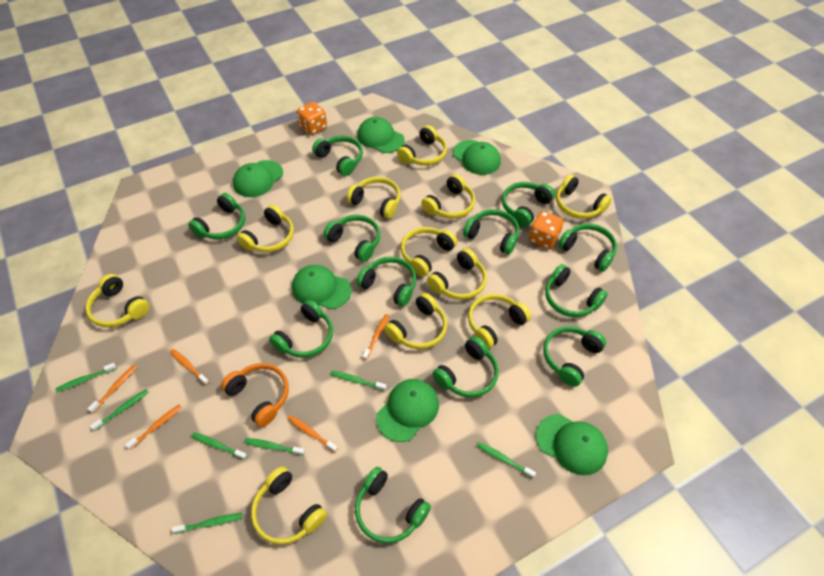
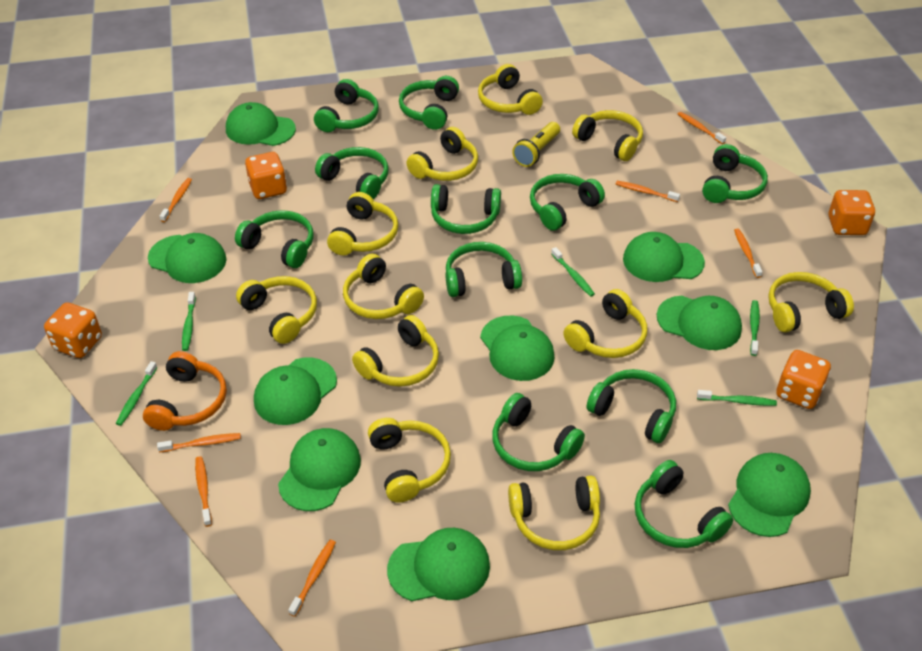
green cap: [233,160,283,197] [292,265,352,309] [357,117,405,153] [376,379,439,442] [453,140,501,175] [536,414,608,475] = 6 -> [148,233,226,283] [226,102,296,146] [254,358,337,425] [278,428,361,511] [387,528,490,601] [480,316,555,381] [623,232,705,282] [656,296,742,350] [728,453,811,537] = 9
green headphones: [188,193,245,239] [269,300,333,358] [312,135,363,176] [323,215,380,262] [355,467,431,543] [356,257,416,306] [432,336,499,398] [463,209,519,254] [502,182,555,227] [543,326,606,387] [545,264,608,317] [558,224,617,272] = 12 -> [235,210,314,268] [314,79,379,132] [315,147,388,199] [399,76,459,130] [431,184,501,234] [445,242,522,297] [492,393,585,471] [530,174,605,231] [587,369,676,443] [635,460,733,548] [702,144,768,203] = 11
green toothbrush: [55,363,117,392] [90,389,149,431] [172,513,242,534] [191,432,247,460] [244,438,305,455] [330,371,386,391] [476,442,536,478] = 7 -> [116,361,157,426] [182,292,196,351] [551,247,595,297] [697,390,777,406] [750,300,760,356] = 5
orange dice: [297,102,327,135] [529,211,564,249] = 2 -> [44,302,102,358] [245,152,287,199] [776,350,831,409] [828,190,875,235] = 4
orange toothbrush: [88,365,137,413] [125,404,182,450] [170,349,209,385] [288,415,338,452] [362,314,390,360] = 5 -> [157,433,241,453] [160,178,192,222] [195,456,212,527] [288,540,336,617] [615,181,680,202] [678,112,726,144] [734,229,762,278] = 7
yellow flashlight: none = 0 -> [512,122,560,167] = 1

